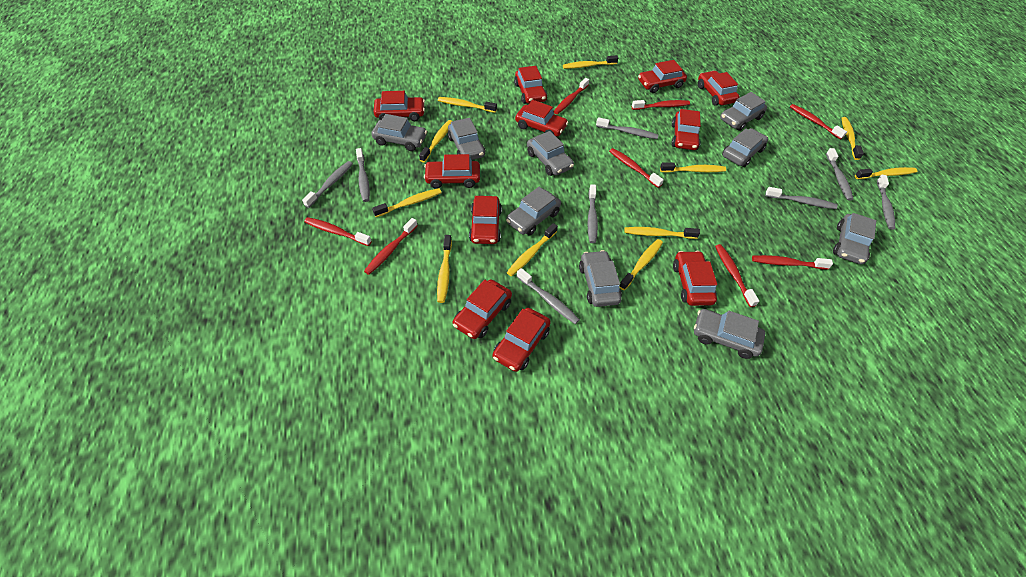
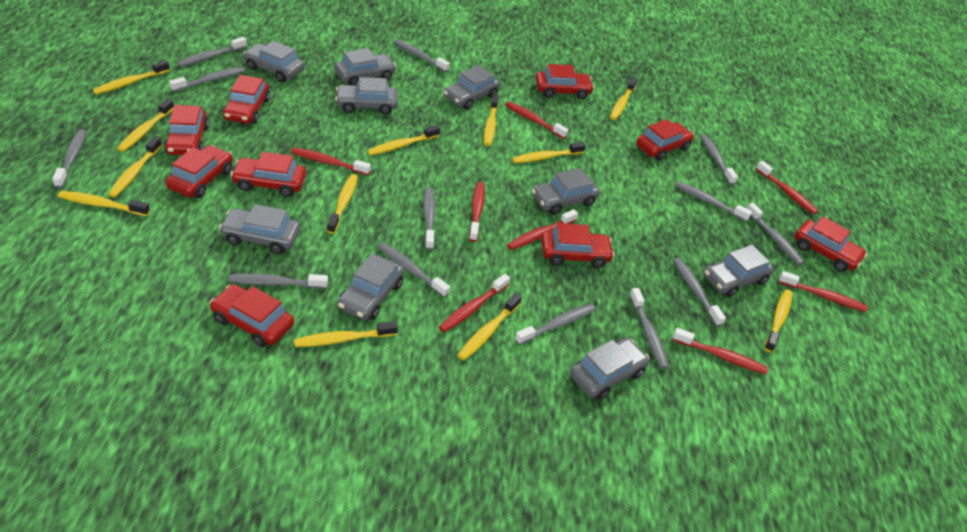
grey toothbrush: [302,161,353,208] [356,148,370,202] [517,268,580,324] [588,184,598,243] [596,117,658,139] [765,187,837,209] [826,148,853,201] [877,175,895,230] = 8 -> [52,129,87,188] [169,67,245,92] [177,37,247,67] [228,273,328,289] [378,243,450,298] [394,39,450,72] [423,187,435,250] [515,304,595,345] [629,288,669,369] [673,258,726,327] [674,181,752,222] [700,134,738,185] [747,203,804,265] = 13
red car: [374,91,425,121] [424,154,480,189] [453,279,512,339] [469,196,502,244] [492,308,551,372] [514,66,547,104] [515,100,568,137] [638,60,687,93] [672,109,701,150] [673,251,717,306] [698,71,740,106] = 11 -> [164,105,209,155] [166,145,233,198] [210,284,294,347] [223,75,270,124] [231,152,306,197] [535,64,594,99] [541,223,614,268] [636,119,694,161] [794,216,867,272] = 9
yellow toothbrush: [372,188,442,217] [419,120,452,162] [437,235,452,303] [438,97,497,113] [507,223,558,277] [563,55,618,69] [619,239,663,290] [624,227,700,239] [660,162,726,173] [841,117,864,160] [855,167,917,179] = 11 -> [58,191,150,216] [93,60,170,95] [108,136,162,198] [117,99,174,152] [294,321,398,347] [327,174,358,234] [367,125,440,156] [458,293,522,360] [484,94,499,146] [512,142,586,163] [610,78,637,120] [764,289,792,352] = 12

